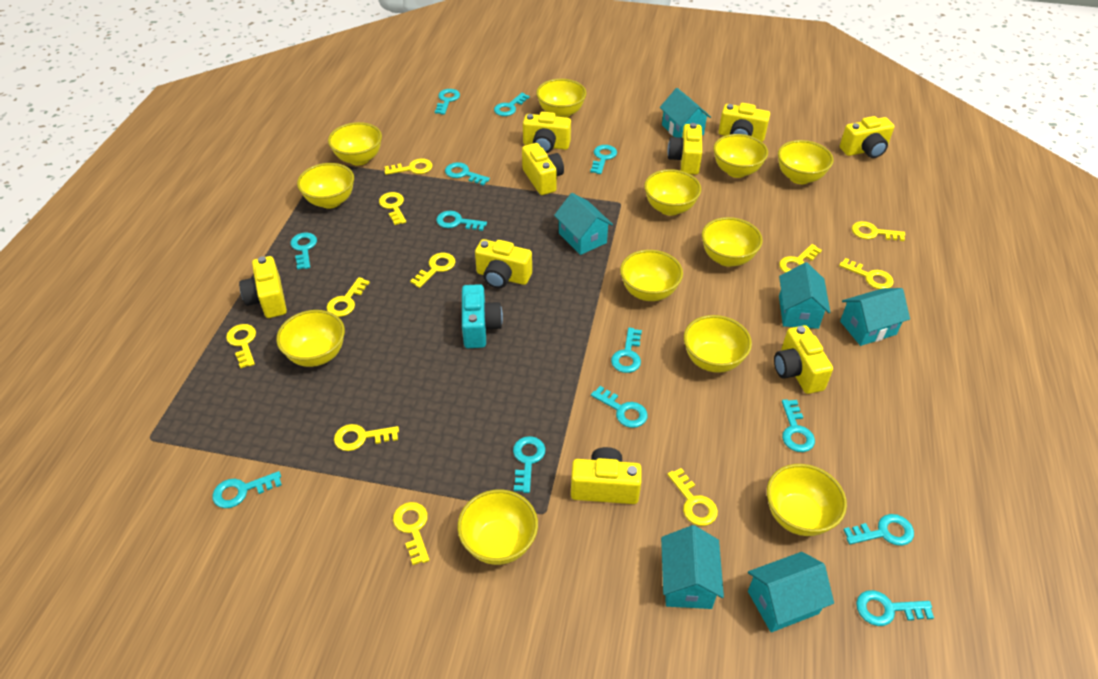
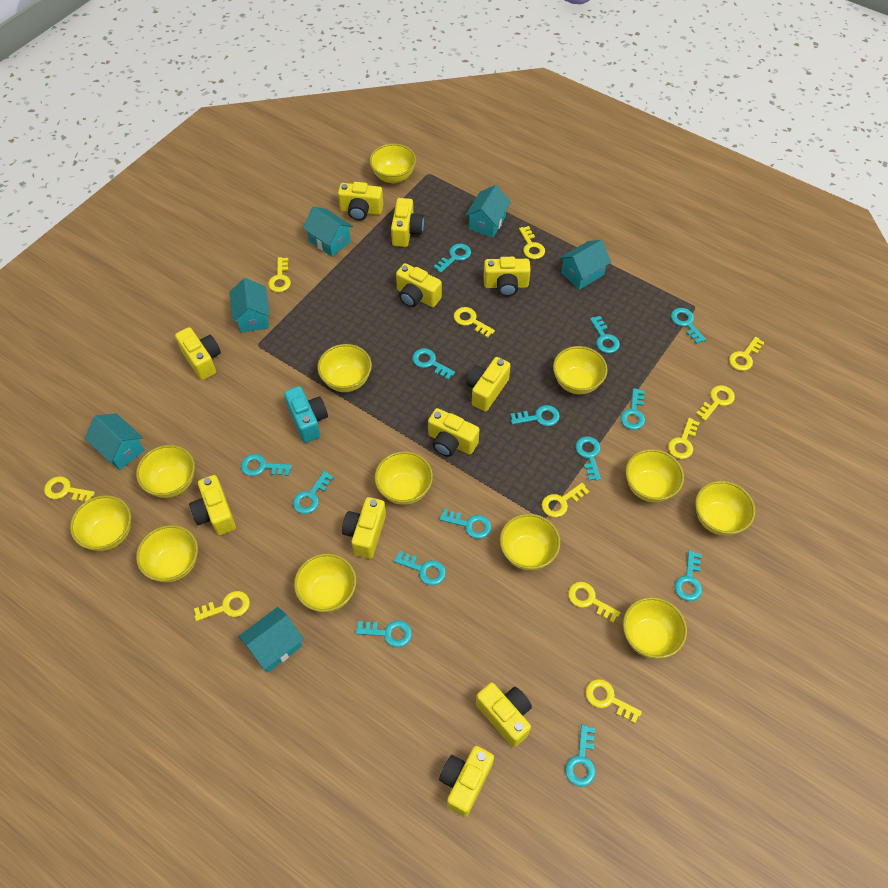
turquoise key: [212,471,282,508] [290,232,317,270] [435,89,460,115] [436,211,487,231] [445,162,490,185] [494,93,530,116] [513,436,545,493] [590,145,617,174] [591,386,648,428] [611,327,642,373] [782,399,815,452] [843,514,914,546] [856,590,934,626] = 13 -> [241,454,292,476] [293,471,334,514] [356,620,412,648] [394,551,446,585] [412,348,455,380] [434,244,471,273] [439,509,491,539] [511,405,560,426] [565,725,596,787] [575,436,601,481] [590,316,620,353] [620,388,645,430] [671,308,706,344] [675,550,702,601] = 14
yellow camera: [239,256,287,318] [475,239,532,288] [522,143,564,195] [523,112,571,153] [571,447,642,504] [667,123,702,175] [719,103,770,142] [774,325,833,394] [840,116,894,158] = 9 -> [175,327,221,380] [189,475,236,535] [338,182,383,221] [342,497,386,559] [391,198,424,247] [396,263,442,307] [428,408,479,457] [439,746,494,817] [466,357,511,412] [476,683,532,747] [484,257,531,296] = 11

